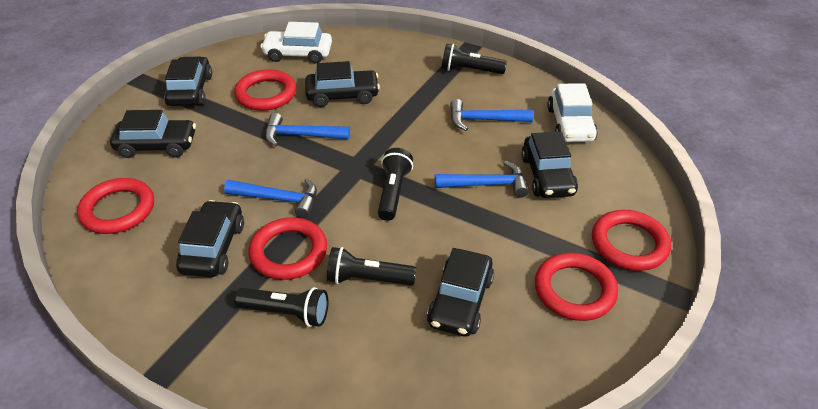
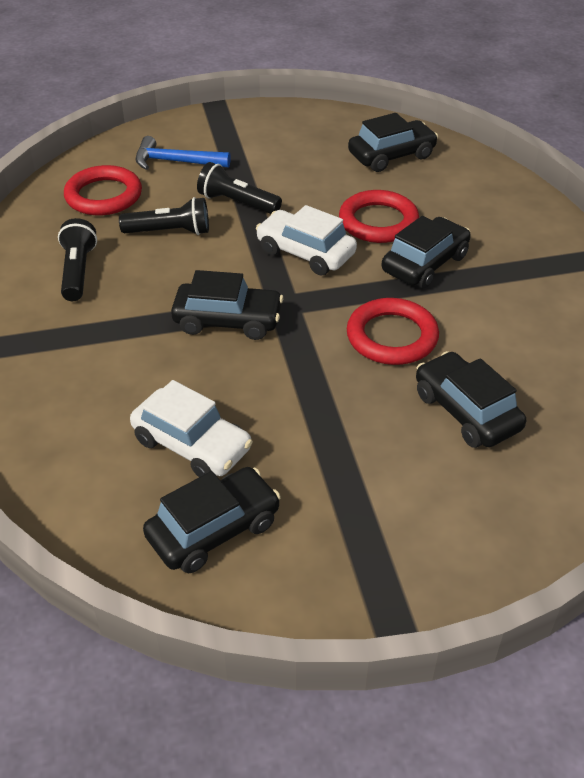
black car: [110,110,196,158] [164,56,212,106] [176,200,244,277] [305,61,380,107] [427,248,494,337] [521,131,578,198] = 6 -> [143,467,281,573] [171,270,283,340] [348,113,438,172] [382,216,471,289] [416,351,526,448] = 5
black flashlight: [234,287,328,327] [327,247,416,286] [378,148,413,221] [442,44,507,74] = 4 -> [58,218,97,301] [119,197,209,235] [197,162,282,214] = 3
blue hammer: [224,178,317,218] [265,113,350,146] [435,160,529,198] [450,99,534,131] = 4 -> [136,136,231,170] = 1
red ring: [77,178,154,234] [234,69,296,111] [249,217,327,280] [535,252,618,321] [592,210,671,271] = 5 -> [64,165,142,215] [339,190,419,243] [347,298,439,365] = 3

